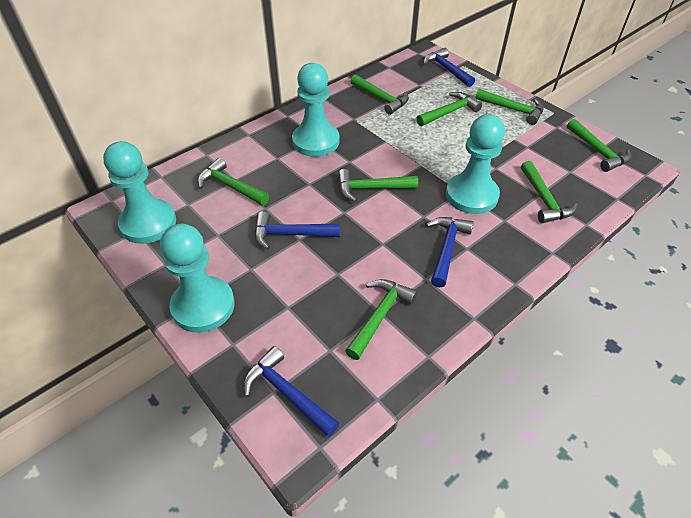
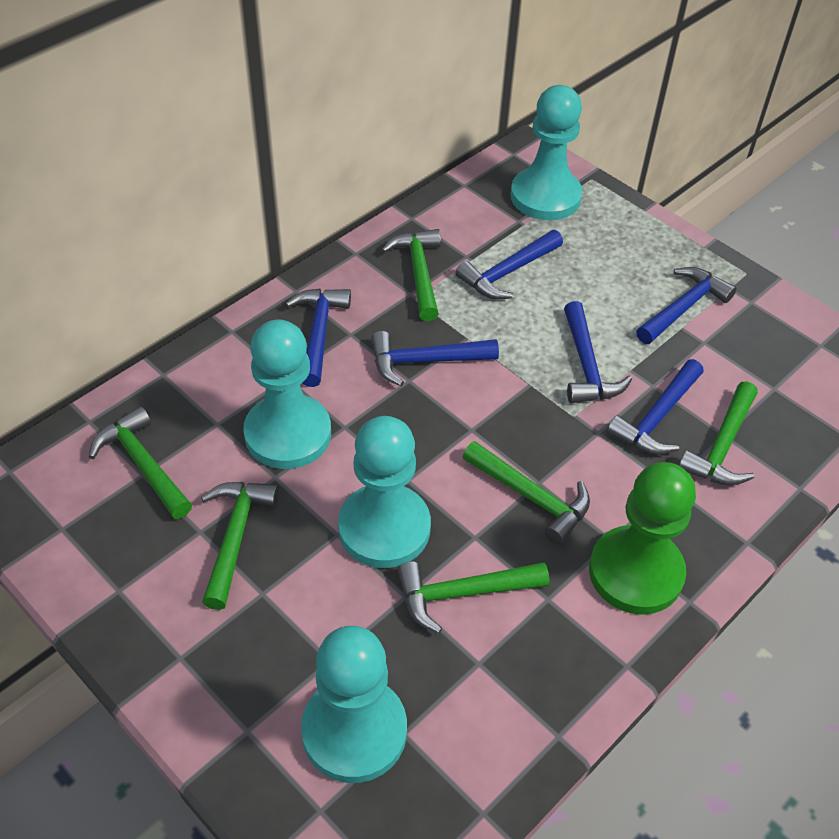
blue hammer: [243,346,339,437] [255,211,340,249] [424,48,475,87] [426,217,474,287] = 4 -> [286,289,351,387] [371,331,499,386] [456,230,563,299] [564,301,632,404] [607,359,704,455] [636,267,737,344] = 6
green hammer: [198,158,269,205] [338,169,418,202] [345,279,417,360] [351,75,409,115] [416,92,482,126] [475,89,544,125] [521,161,578,223] [567,119,631,172] = 8 -> [89,406,192,519] [201,482,279,610] [382,229,441,321] [397,561,549,633] [463,441,590,545] [679,381,758,485] = 6
green pawn: none = 0 -> [589,462,696,615] = 1

